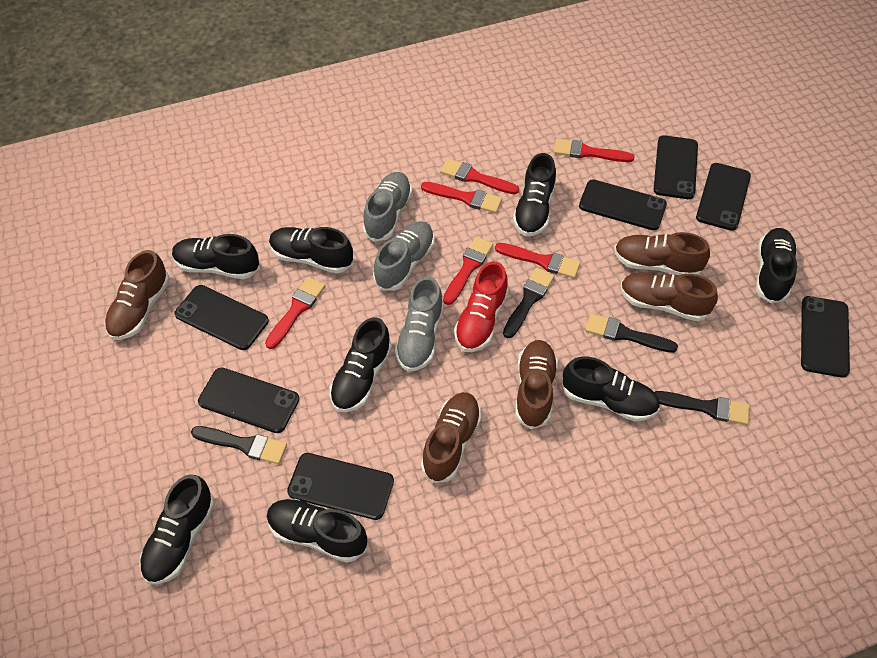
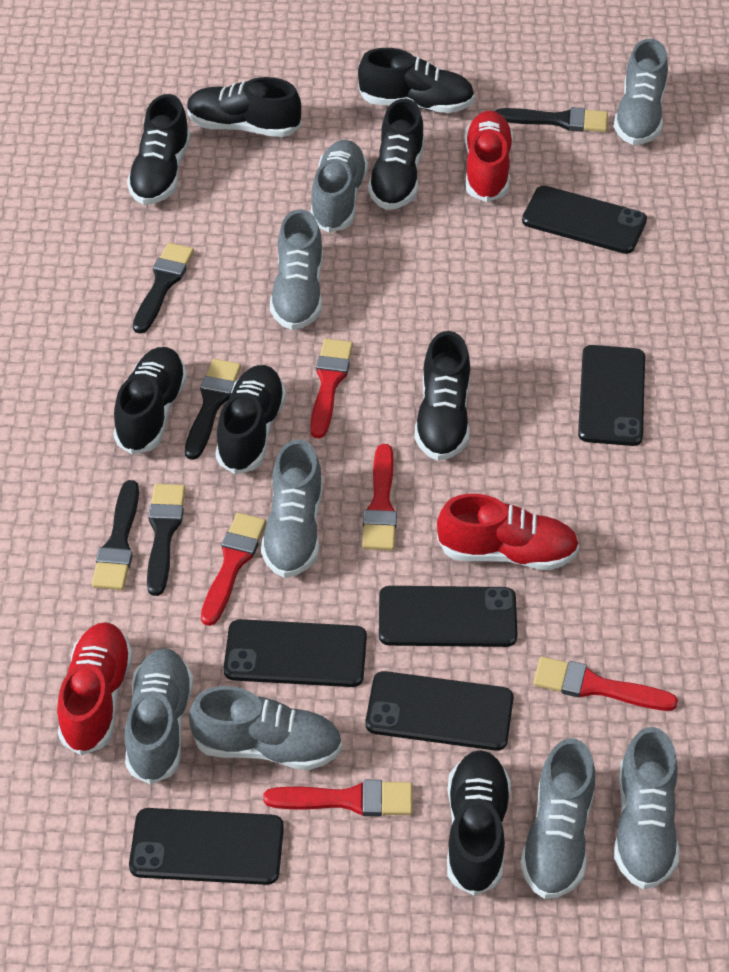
black brush: [191,426,287,464] [503,268,555,338] [585,313,678,353] [655,391,750,425] = 4 -> [92,480,139,590] [133,243,194,334] [147,484,186,596] [185,359,241,460] [495,107,608,132] = 5
black phone: [174,285,269,350] [198,367,299,433] [287,453,394,520] [579,180,667,230] [653,135,698,199] [696,163,751,231] [801,296,850,378] = 7 -> [129,808,284,885] [224,619,367,687] [366,671,514,751] [379,586,517,647] [522,186,647,254] [578,345,645,446] = 6
brown shoe: [104,250,170,340] [421,392,482,483] [515,340,558,429] [614,232,710,275] [621,272,718,321] = 5 -> none = 0
grey shoe: [363,172,412,242] [373,221,435,291] [395,276,444,372] = 3 -> [125,648,193,785] [189,686,342,770] [261,439,323,578] [270,209,323,330] [310,140,368,233] [520,738,595,899] [614,39,668,145] [614,727,679,889] = 8
red brush: [265,277,325,349] [421,182,502,213] [440,158,519,194] [443,237,493,305] [495,243,581,278] [554,139,635,162] = 6 -> [201,513,266,626] [263,780,413,816] [310,339,353,438] [362,444,397,550] [533,656,678,711] = 5
red shoe: [454,261,509,352] = 1 -> [57,622,133,755] [437,494,580,570] [465,111,513,202] = 3

